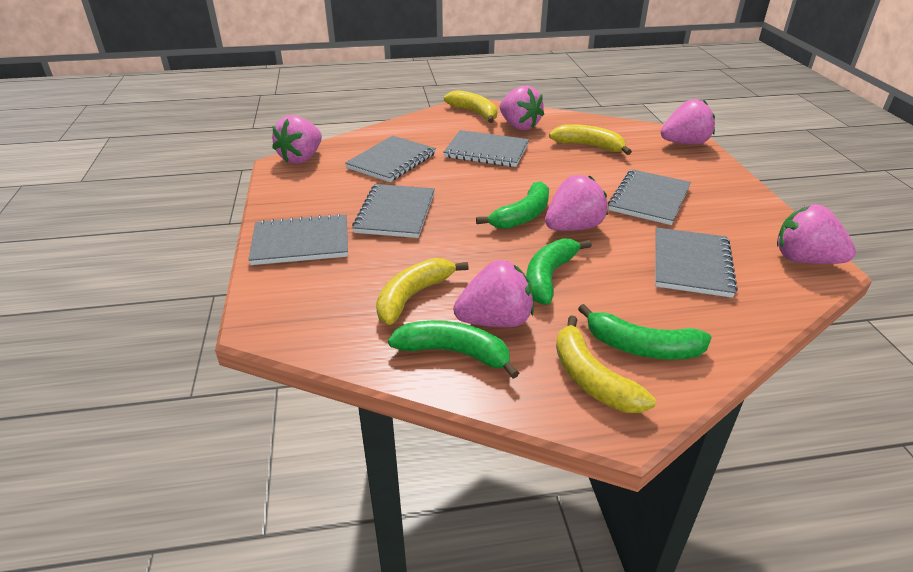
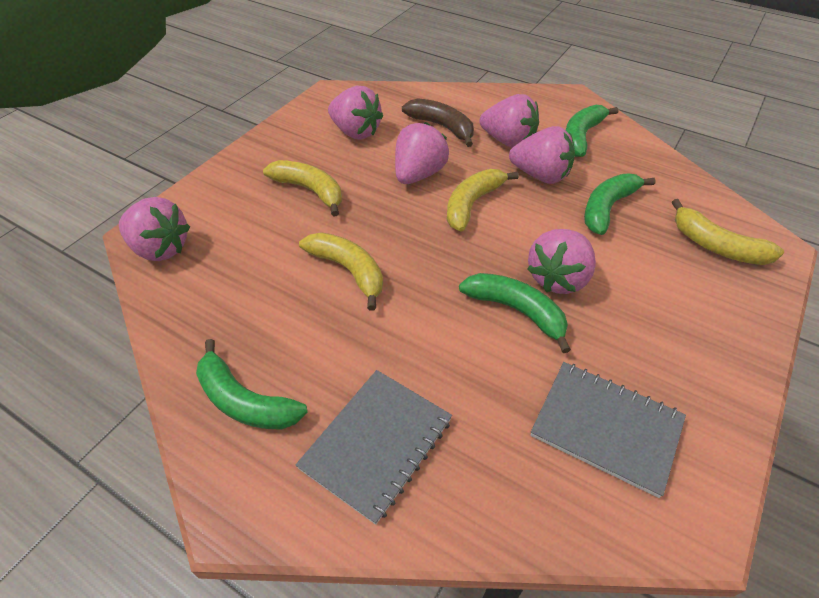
brown banana: none = 0 -> [402,98,474,147] = 1
grey notebook: [248,214,348,265] [345,136,436,182] [352,184,435,238] [443,130,529,167] [608,169,691,225] [655,228,738,298] = 6 -> [296,370,452,525] [531,362,686,498] = 2

